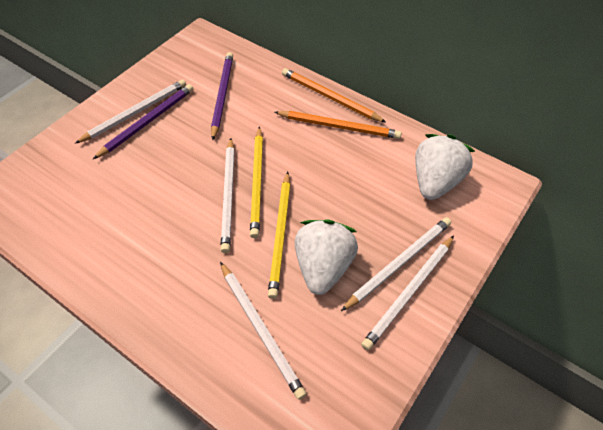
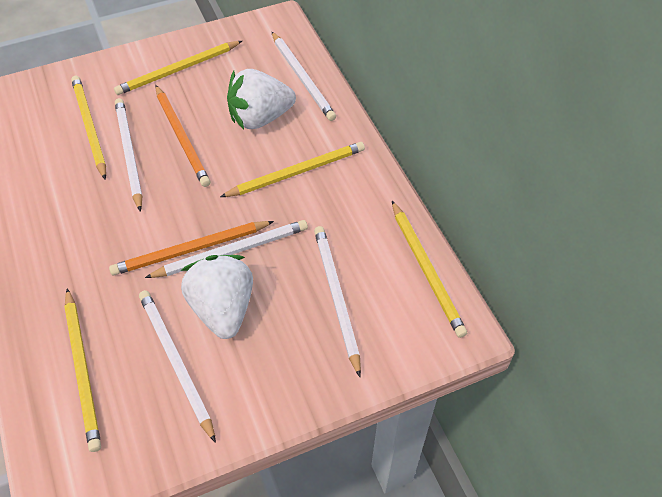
purple pencil: [93,84,193,159] [211,52,233,141] = 2 -> none = 0
yellow pencil: [250,126,263,238] [268,171,290,299] = 2 -> [64,288,101,452] [71,76,106,180] [114,41,242,95] [220,142,365,197] [392,201,467,338] = 5

